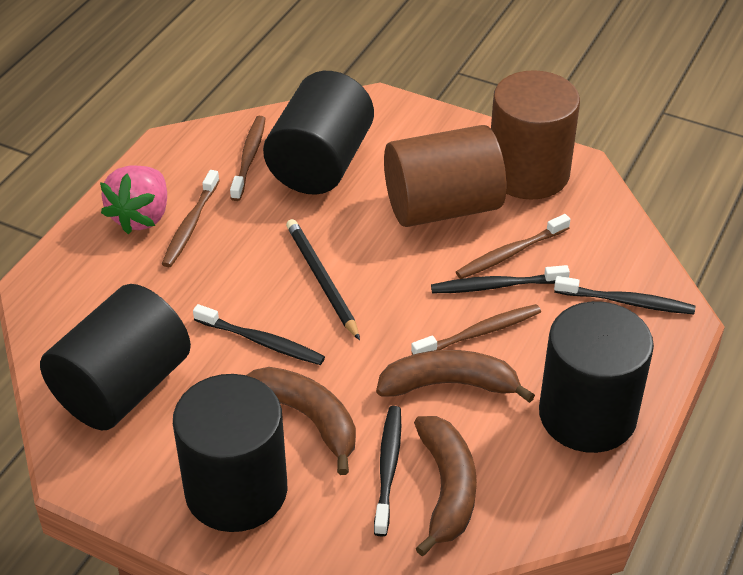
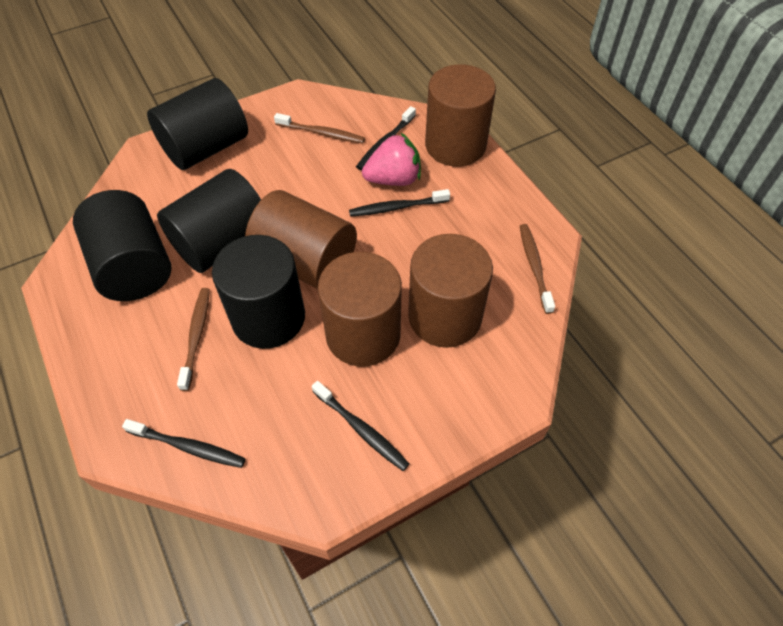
black pencil: [286,219,360,340] = 1 -> none = 0
brown banana: [246,367,356,475] [376,350,535,403] [414,416,477,556] = 3 -> none = 0
brown cylinder: [384,125,506,227] [491,70,580,200] = 2 -> [245,190,357,289] [318,252,402,367] [408,234,493,348] [425,64,496,167] = 4
brown toothbrush: [162,170,220,267] [230,116,266,201] [411,304,541,355] [456,214,570,279] = 4 -> [177,288,210,391] [274,113,365,143] [520,224,555,314] = 3

